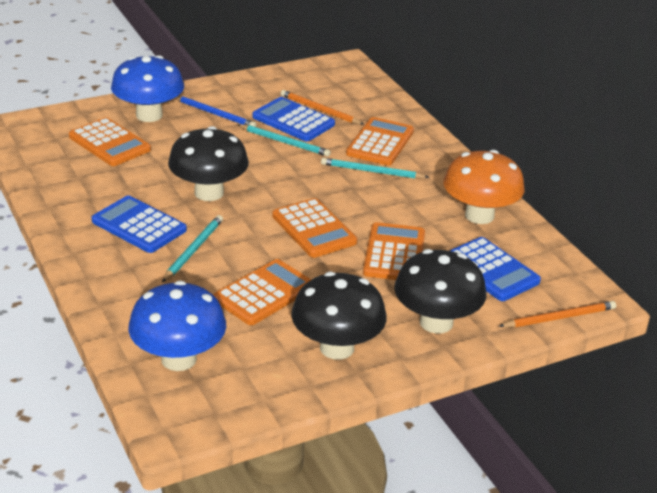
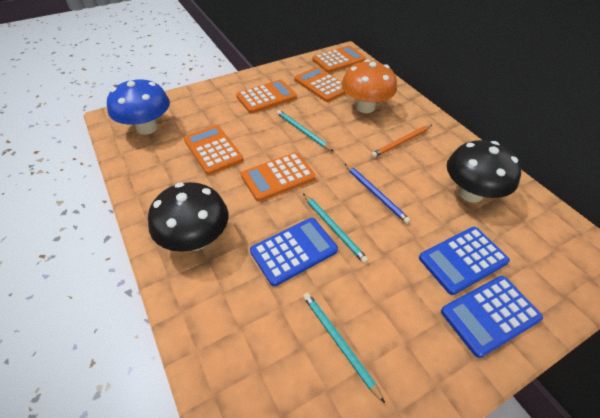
black mushroom: [168,126,249,201] [291,271,387,360] [394,249,487,334] = 3 -> [148,182,228,252] [447,140,521,203] = 2
blue mushroom: [111,55,184,122] [128,280,226,371] = 2 -> [107,78,170,135] = 1
orange pencil: [281,90,365,125] [499,301,616,328] = 2 -> [371,125,432,158] = 1

